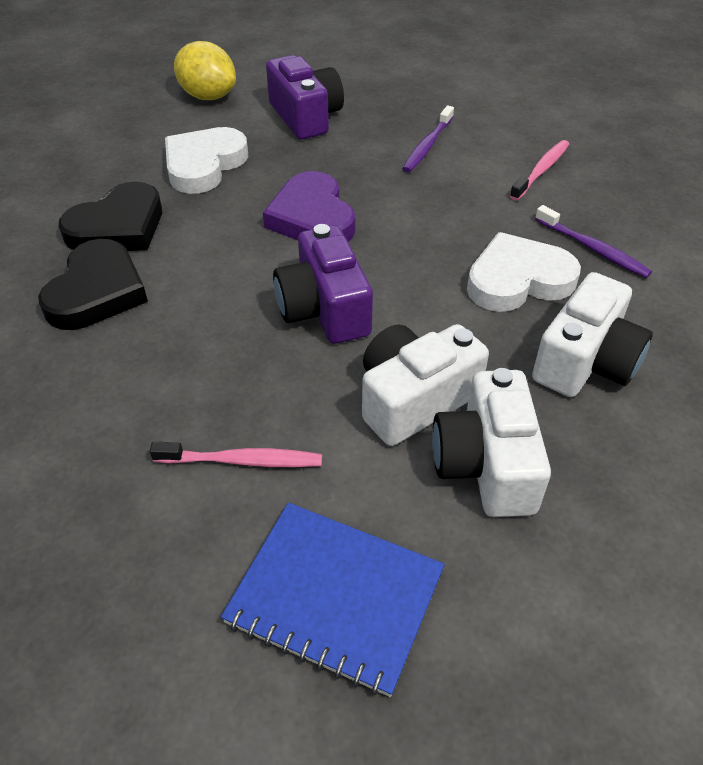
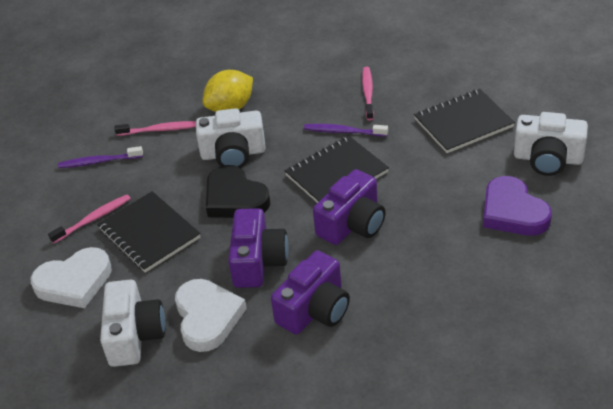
black heart: [38,239,148,330] [59,181,162,251] = 2 -> [206,165,271,218] = 1
black notebook: none = 0 -> [97,191,201,273] [285,135,389,203] [414,89,515,153] = 3
blue notebook: [221,503,445,697] = 1 -> none = 0
pink toothbrush: [150,442,322,467] [510,140,569,201] = 2 -> [48,194,131,244] [114,121,196,136] [362,67,374,120] = 3
purple camera: [266,55,344,139] [273,224,373,344] = 2 -> [228,208,289,288] [271,250,350,335] [313,169,385,245] = 3

